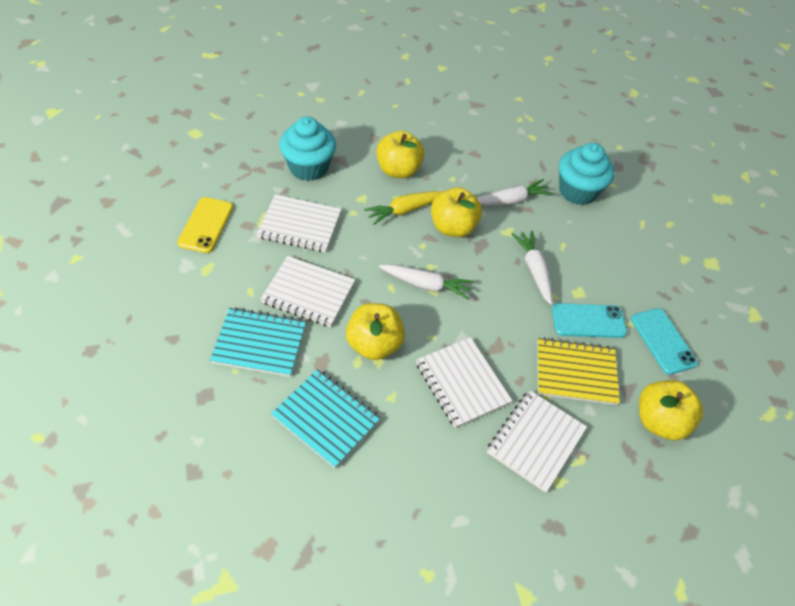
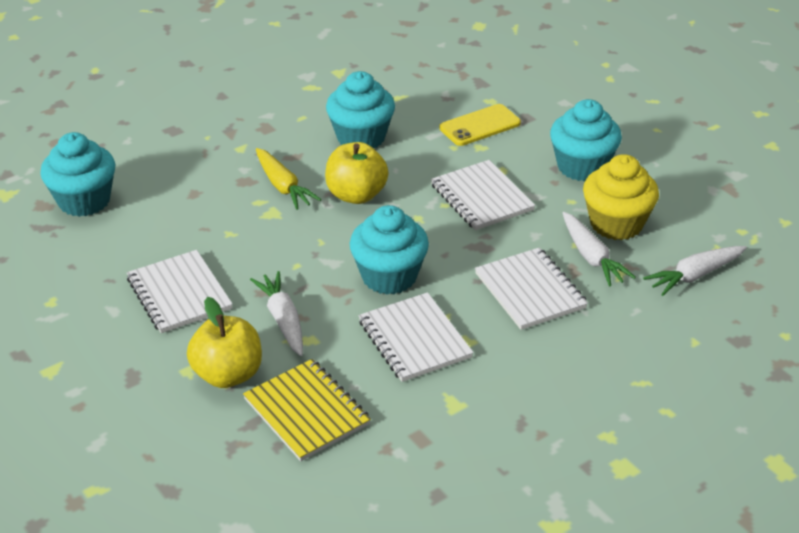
turquoise cupcake: [279,117,336,181] [559,143,614,205] = 2 -> [40,132,115,217] [326,71,395,148] [349,205,429,294] [550,99,622,181] = 4
turquoise notebook: [210,307,306,377] [271,369,381,468] = 2 -> none = 0
turquoise phone: [552,303,627,338] [631,308,698,375] = 2 -> none = 0
yellow apple: [346,303,405,360] [376,131,424,178] [431,187,482,237] [639,380,703,440] = 4 -> [187,297,262,388] [325,142,388,204] = 2
yellow cupcake: none = 0 -> [583,154,659,240] = 1

